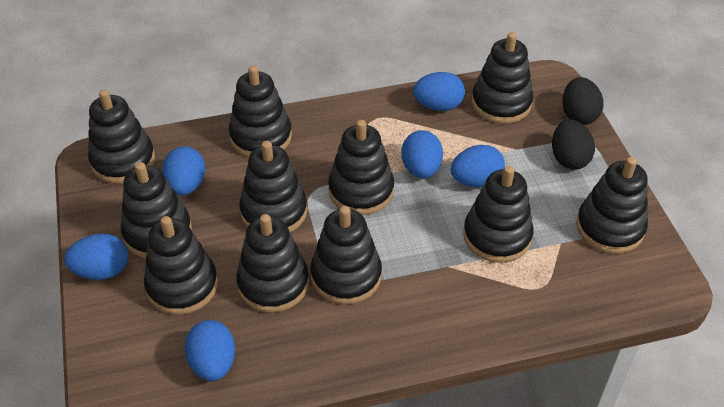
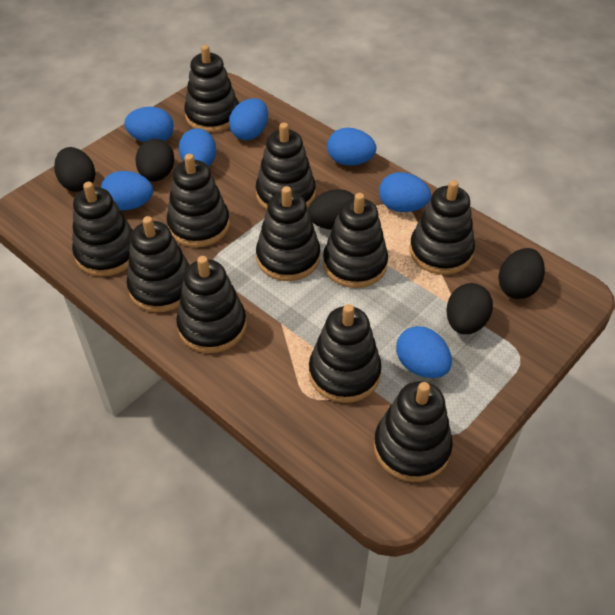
black egg: [552,119,595,170] [563,77,604,125] = 2 -> [54,147,95,192] [136,139,174,182] [308,189,355,230] [446,283,493,334] [498,248,545,299] = 5
blue egg: [64,234,128,280] [162,146,206,195] [185,320,235,381] [401,130,443,178] [413,72,465,111] [450,145,505,187] = 6 -> [101,171,153,210] [124,107,174,142] [179,128,216,167] [229,98,268,140] [327,128,376,166] [379,172,431,212] [396,326,452,378] = 7

